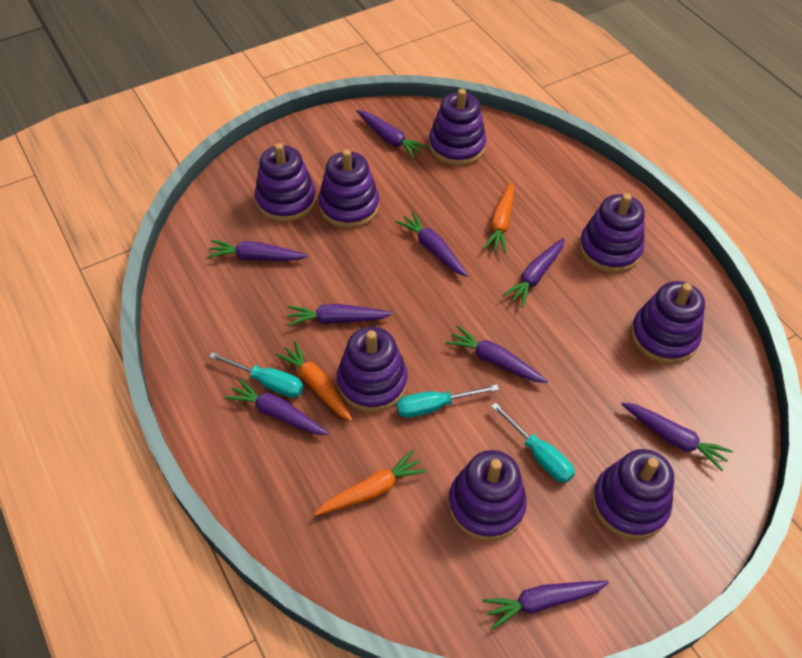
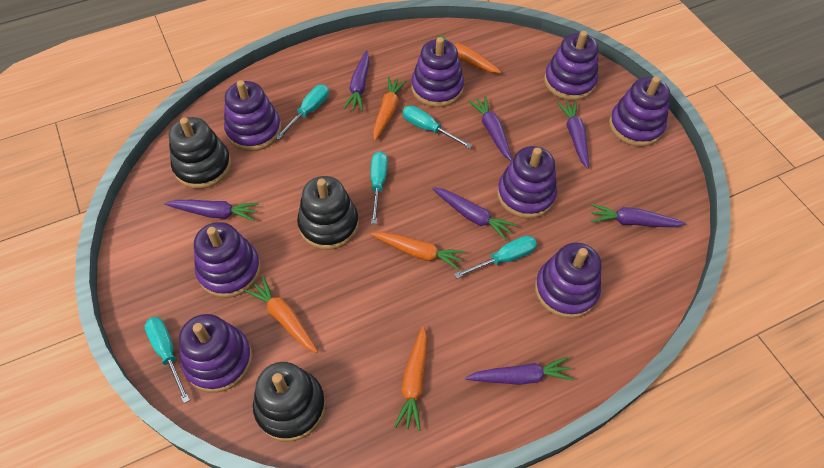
black stacking toy: none = 0 -> [169,117,231,189] [253,362,326,442] [297,176,359,250] = 3
orange carrot: [275,341,353,421] [314,450,427,516] [483,182,514,253] = 3 -> [244,276,318,353] [371,232,465,270] [373,77,407,141] [394,326,427,431] [433,34,501,73] = 5
purple carrot: [207,240,308,261] [225,378,329,435] [287,304,393,326] [357,110,428,159] [396,211,468,277] [446,325,548,383] [482,581,609,630] [502,238,565,307] [622,402,733,471] = 9 -> [165,200,259,221] [343,50,369,111] [432,187,517,241] [465,357,574,385] [468,96,512,161] [557,100,589,168] [591,204,686,227] = 7
turquoise screwdriver: [209,352,303,398] [397,384,499,418] [491,403,575,483] = 3 -> [145,317,190,403] [275,85,329,140] [371,151,387,224] [403,106,472,149] [454,236,537,279] = 5

